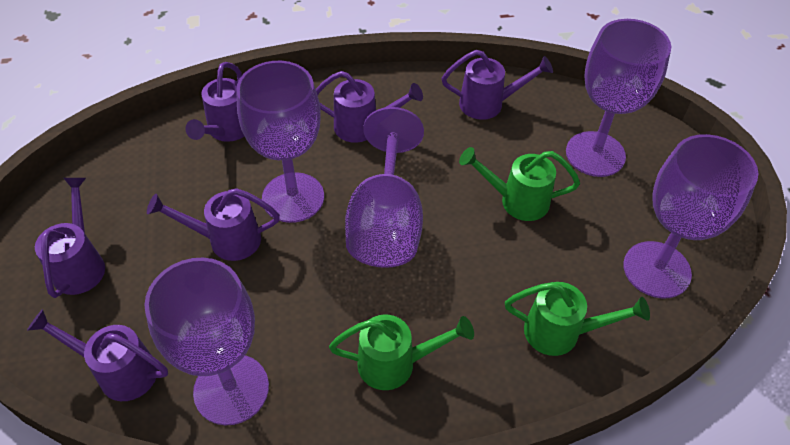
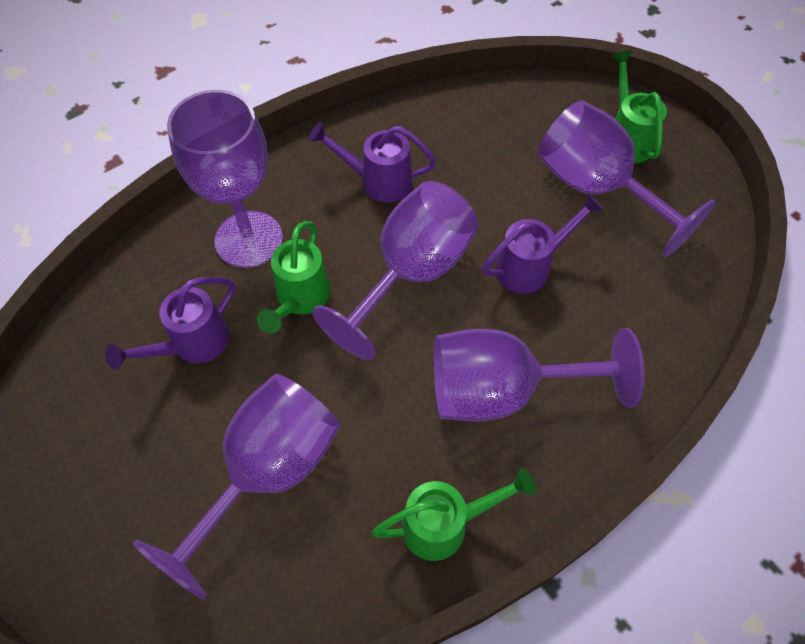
purple watering can: [27,309,168,401] [35,178,105,298] [147,188,280,261] [186,62,244,142] [316,71,423,143] [442,50,553,120] = 6 -> [105,277,235,370] [309,122,436,202] [482,193,604,294] = 3

